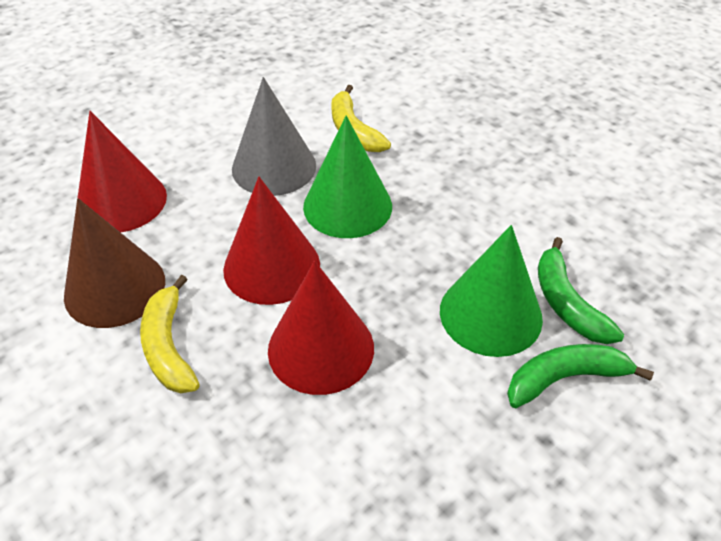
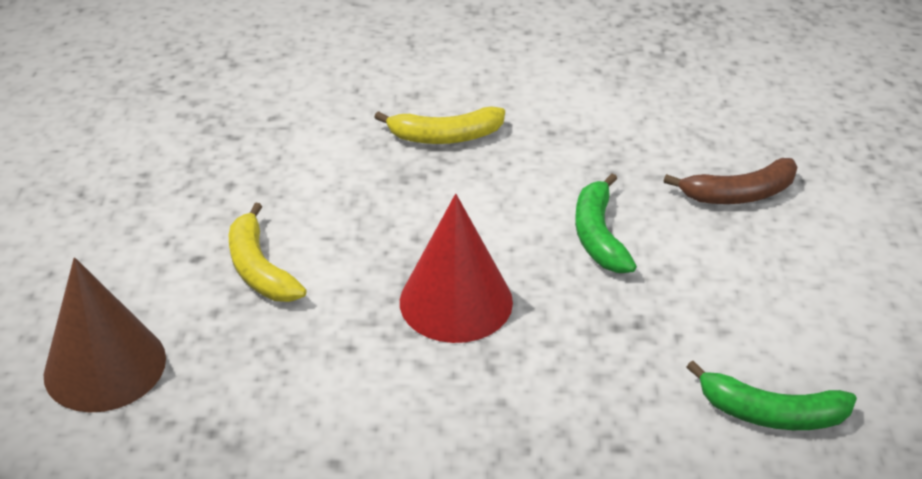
brown banana: none = 0 -> [664,158,798,204] = 1
green cone: [303,116,392,238] [440,225,543,357] = 2 -> none = 0
grey cone: [232,77,316,196] = 1 -> none = 0
red cone: [78,111,167,232] [223,177,320,305] [268,261,374,395] = 3 -> [400,194,513,343] = 1

